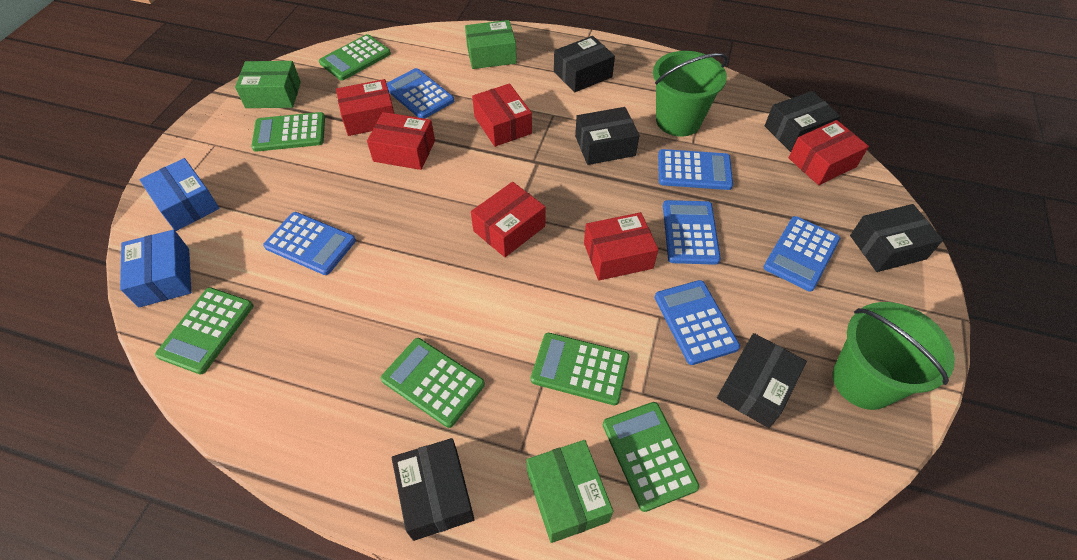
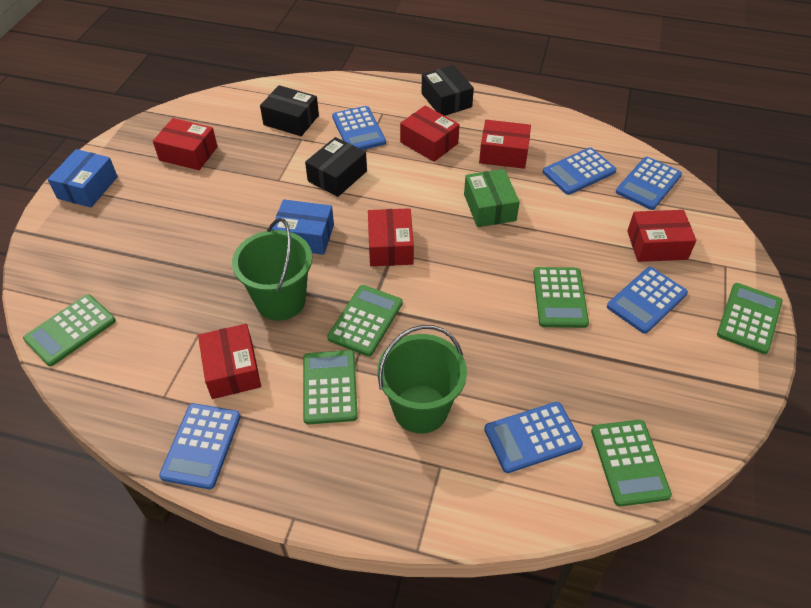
black box: [392,438,475,541] [554,36,615,93] [575,107,639,165] [717,333,807,428] [765,91,841,152] [850,204,943,272] = 6 -> [260,85,319,136] [305,137,367,197] [421,65,474,116] = 3
green box: [235,61,301,108] [465,20,517,69] [527,440,613,543] = 3 -> [464,169,520,227] = 1

